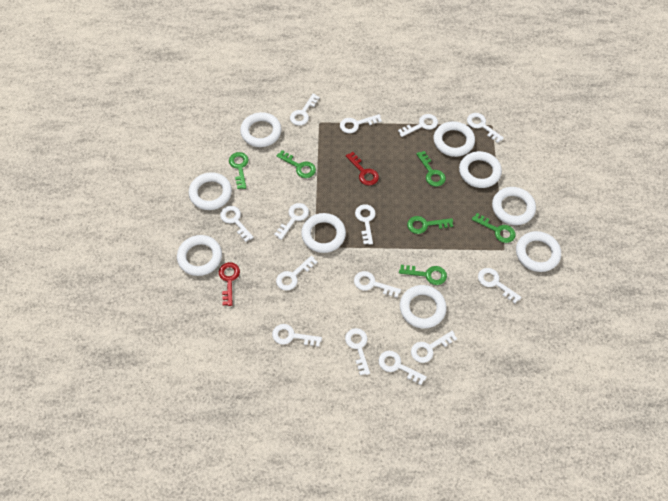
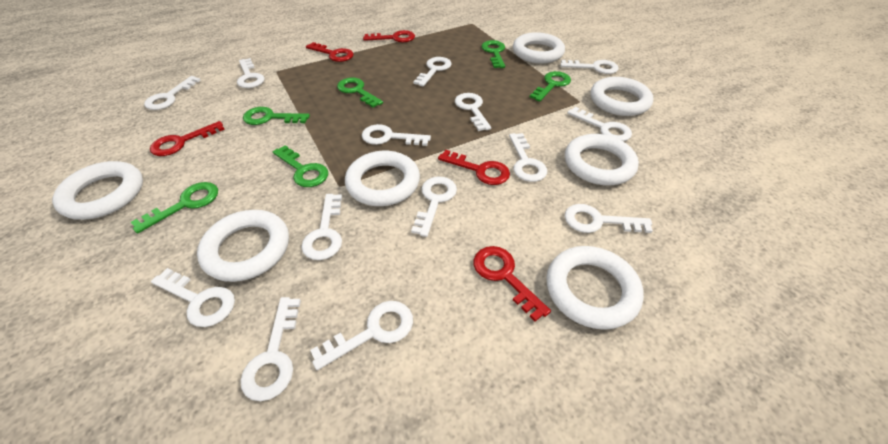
red key: [219,262,240,306] [346,152,379,186] = 2 -> [150,121,225,156] [306,42,354,62] [363,30,415,42] [438,150,510,185] [473,246,551,322] = 5
white ring: [177,235,222,276] [189,172,232,210] [240,112,282,147] [301,213,346,253] [400,285,447,329] [434,121,475,157] [459,151,502,188] [492,187,536,225] [516,231,561,272] = 9 -> [52,161,143,220] [197,210,289,282] [345,151,420,206] [513,32,565,64] [546,246,644,330] [565,134,639,185] [590,77,654,116] = 7

